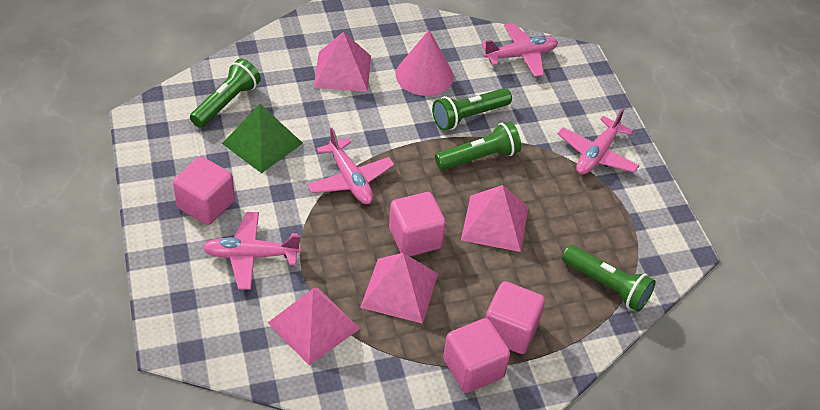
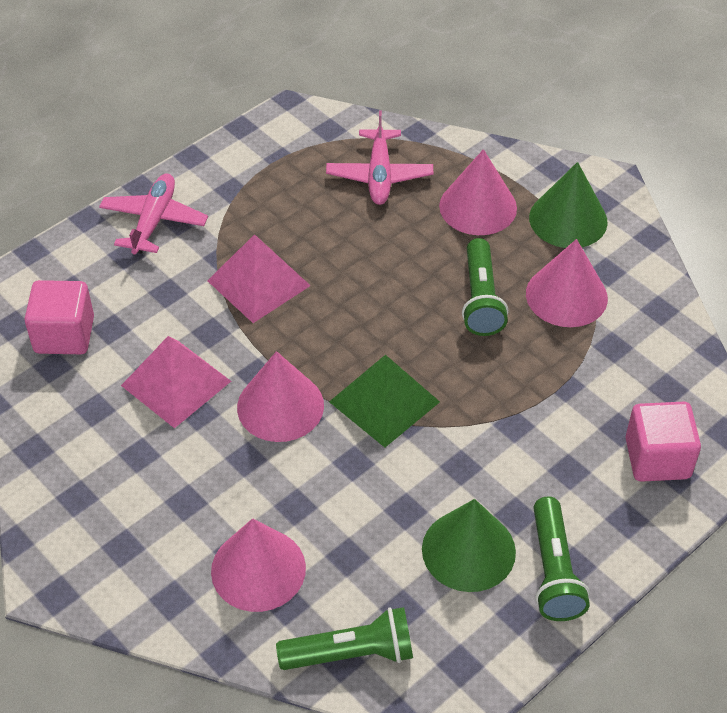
green cone: none = 0 -> [422,499,516,592] [529,162,608,248] = 2
green flashlight: [190,58,261,128] [432,88,512,131] [435,121,521,170] [562,245,656,312] = 4 -> [276,607,413,670] [462,238,509,336] [533,497,590,621] = 3
pink cone: [396,30,454,96] = 1 -> [211,518,306,612] [237,351,324,442] [439,149,517,235] [526,239,608,327] = 4
pink cube: [173,157,235,225] [389,192,446,257] [443,318,510,393] [486,281,545,354] = 4 -> [24,280,94,354] [625,402,701,482] = 2
pink plane: [203,212,301,290] [307,128,394,204] [481,23,558,77] [558,108,640,174] = 4 -> [99,174,208,255] [326,111,433,205] = 2
pink pyramid: [268,288,360,365] [314,32,371,92] [360,253,438,324] [461,185,528,252] = 4 -> [121,336,231,428] [207,234,311,323] = 2

